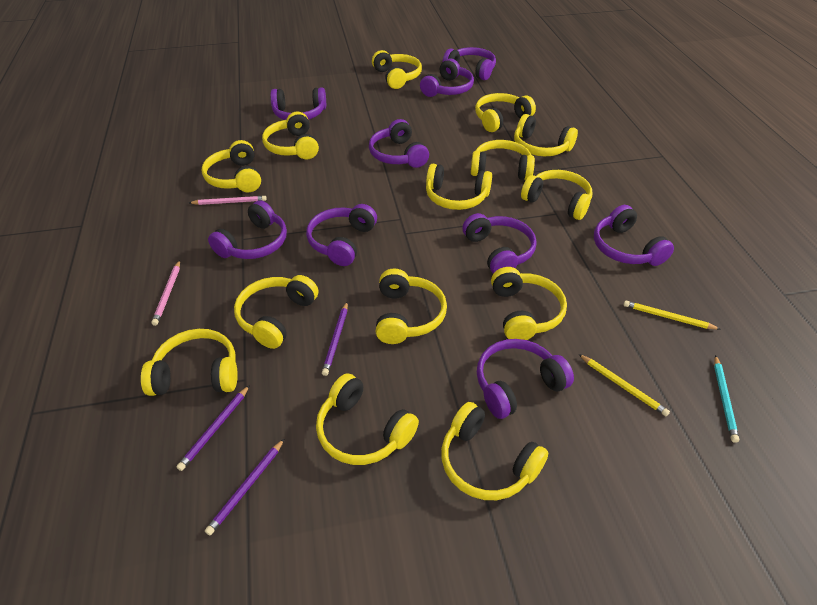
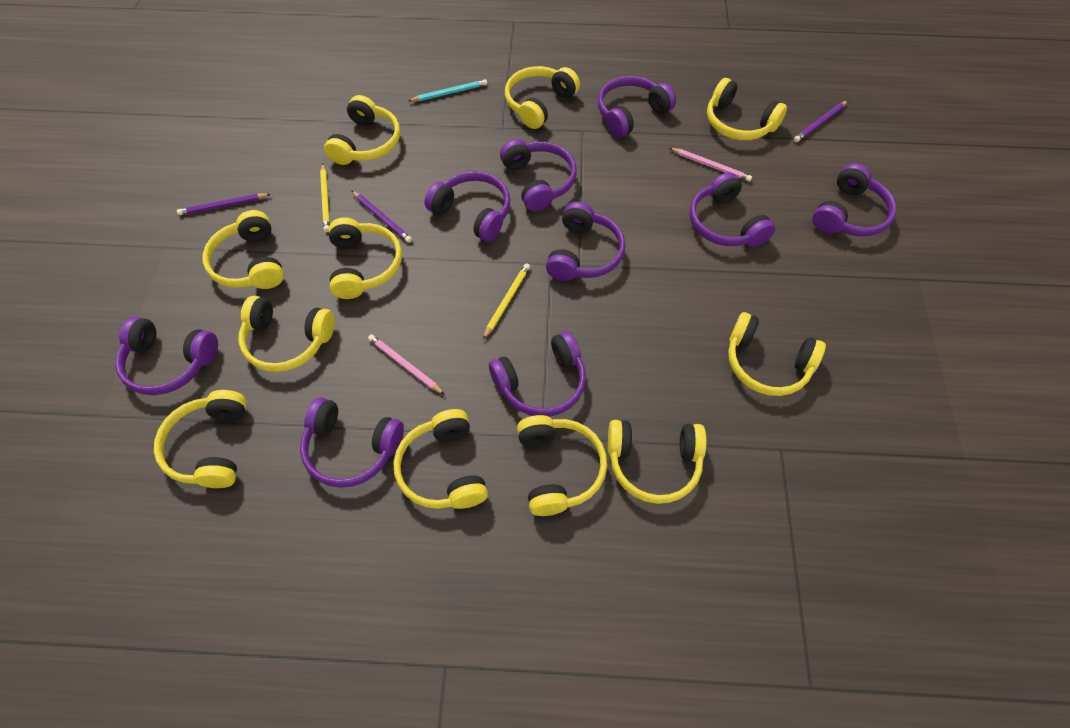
yellow headphones: [141,329,238,396] [202,140,261,192] [234,275,318,349] [262,112,319,159] [316,374,419,465] [372,50,422,89] [376,268,447,344] [426,164,492,210] [441,402,548,500] [471,140,535,180] [475,93,536,132] [491,267,567,340] [514,114,578,156] [521,170,592,220] = 14 -> [154,390,247,488] [202,210,284,289] [238,296,335,372] [324,95,400,165] [329,217,402,299] [393,409,488,509] [505,66,580,129] [517,415,607,516] [608,420,707,504] [707,78,787,140] [728,312,826,396] = 11

